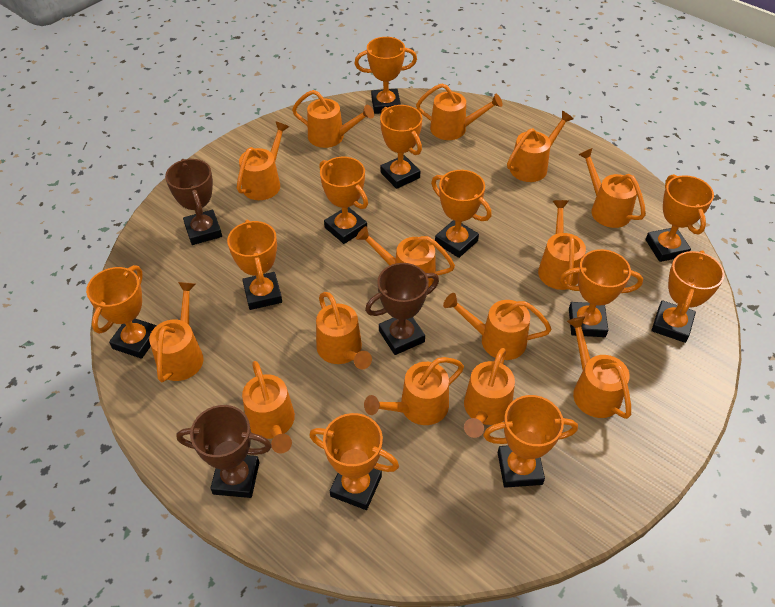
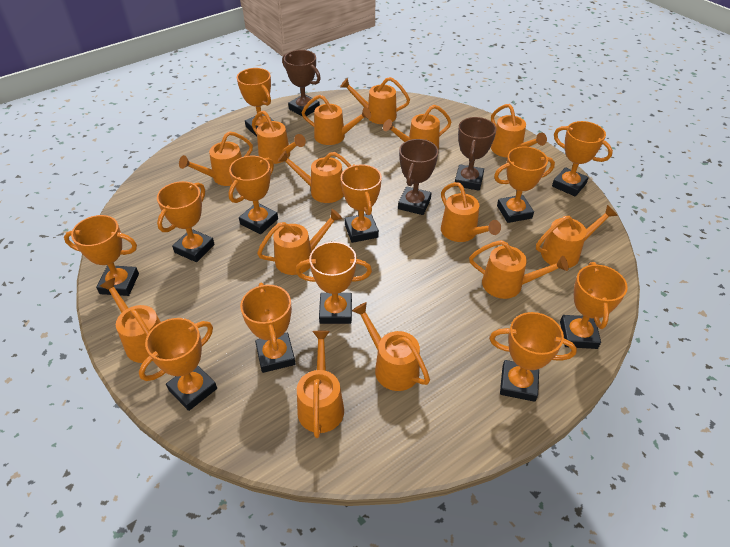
orange trophy: [86,265,157,359] [227,219,282,310] [309,413,399,510] [319,157,368,244] [355,37,417,114] [380,105,422,189] [431,170,492,258] [483,395,578,488] [560,249,643,337] [646,174,714,262] [652,251,725,343] = 11 -> [64,215,139,296] [139,318,217,411] [157,181,215,262] [228,156,278,234] [237,68,274,137] [240,282,296,373] [295,242,372,324] [341,164,382,243] [489,312,577,402] [494,146,555,223] [552,121,613,196] [560,262,628,349] = 12

